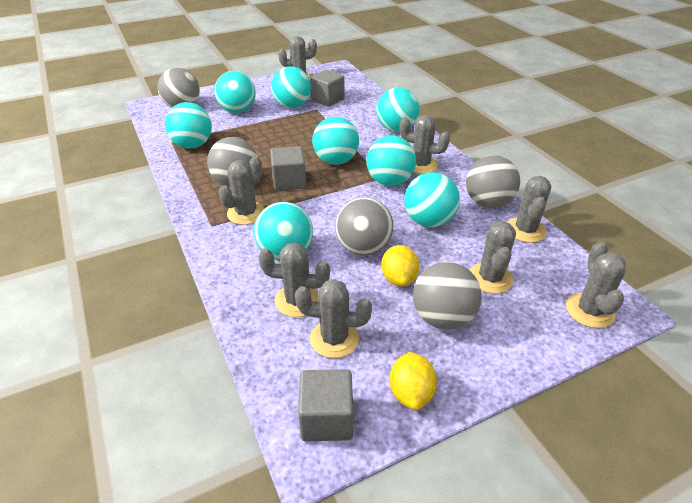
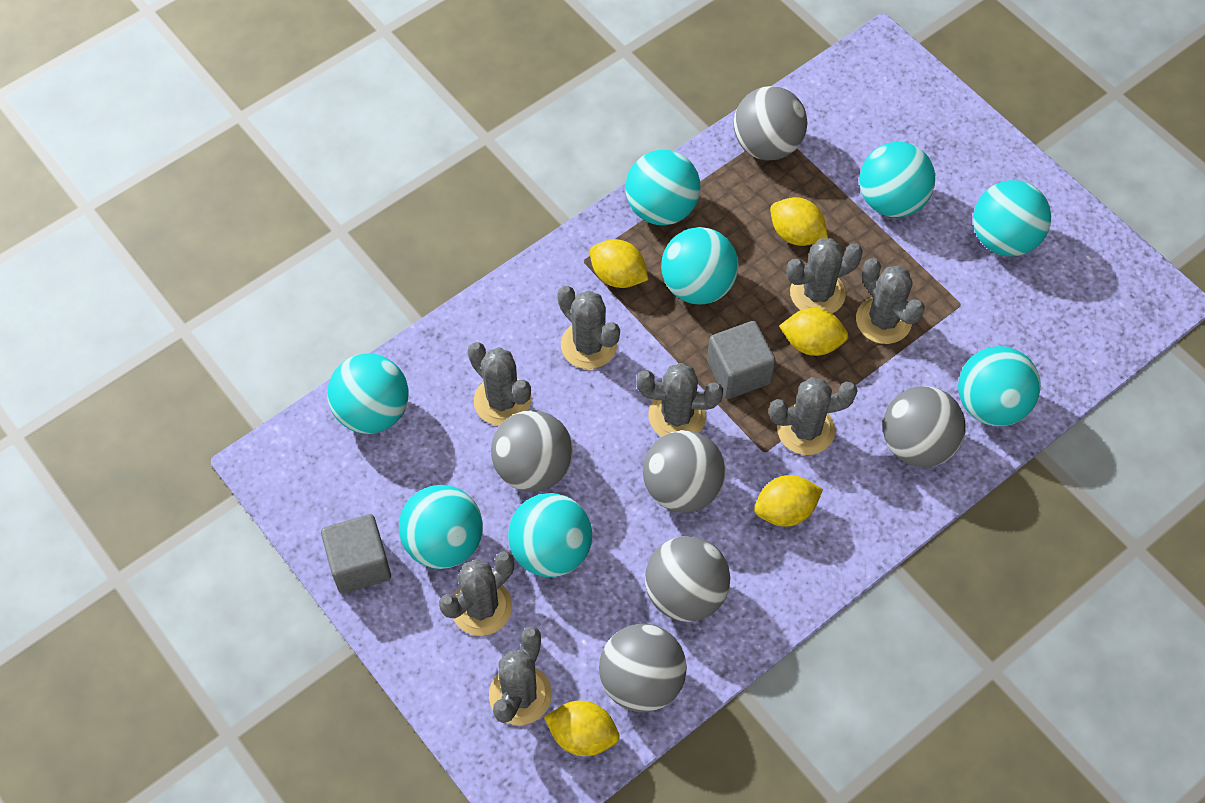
grey ball: [158,68,200,108] [207,137,257,187] [335,197,394,255] [413,262,482,330] [466,155,520,208] = 5 -> [491,410,573,492] [599,624,687,712] [643,430,726,513] [645,536,730,622] [733,86,807,161] [883,386,966,468] = 6
grey cube: [270,146,306,191] [298,369,353,441] [310,69,345,107] = 3 -> [321,514,391,594] [707,321,776,399] = 2
yellow lemon: [381,245,419,286] [390,352,437,410] = 2 -> [544,701,620,756] [590,239,648,288] [754,475,823,527] [770,197,828,246] [779,308,848,356] = 5

